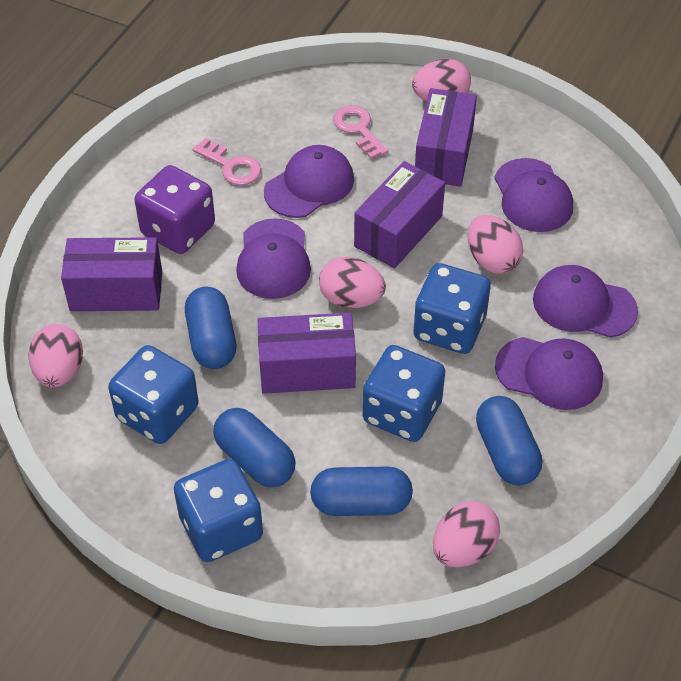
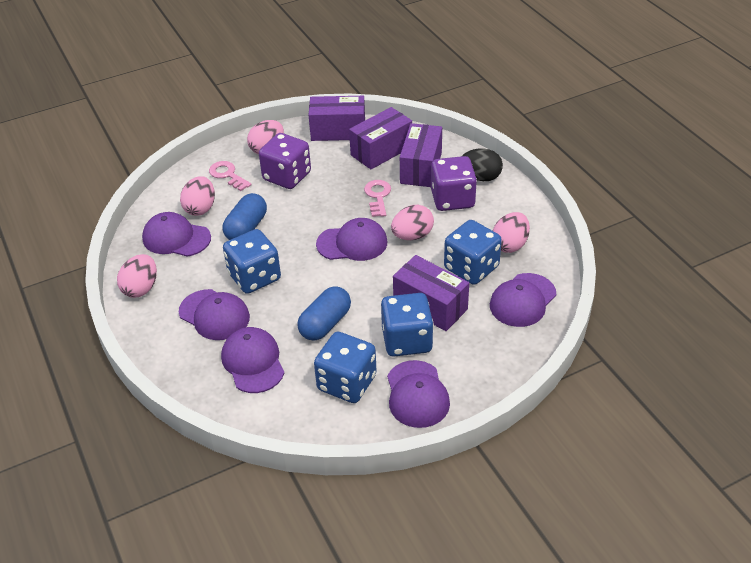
black egg: none = 0 -> [462,148,503,181] = 1
blue capsule: [185,287,236,369] [213,408,296,487] [310,467,413,516] [476,396,542,485] = 4 -> [223,193,267,240] [297,286,351,341] = 2
purple cap: [236,218,311,299] [264,145,354,218] [494,158,573,232] [495,337,603,410] [533,265,638,338] = 5 -> [142,212,211,257] [179,289,250,340] [221,327,284,393] [316,218,387,261] [387,360,450,428] [490,273,556,327] = 6
purple dice: [134,165,215,254] = 1 -> [259,133,311,189] [431,156,477,211] = 2

